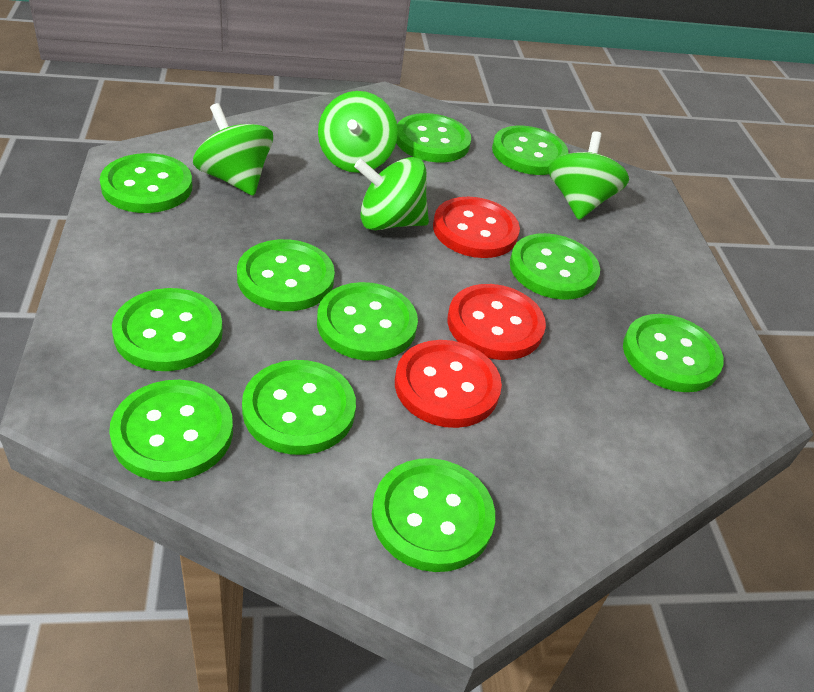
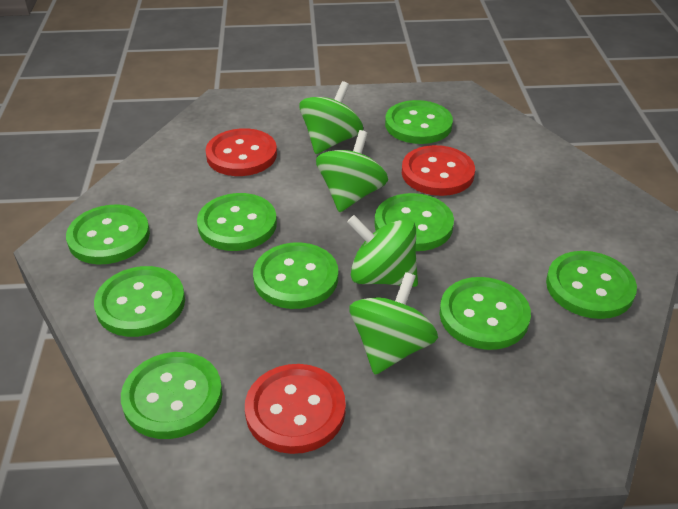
green button: [100,153,192,213] [109,380,233,482] [112,288,223,371] [237,239,335,311] [242,360,356,455] [317,282,418,361] [372,458,495,572] [396,113,471,162] [492,126,568,175] [510,233,600,300] [623,314,724,392] = 11 -> [66,204,150,264] [94,266,185,337] [121,352,222,439] [197,193,277,251] [253,242,338,309] [374,193,454,251] [385,100,453,144] [439,277,531,350] [546,251,637,319] = 9

